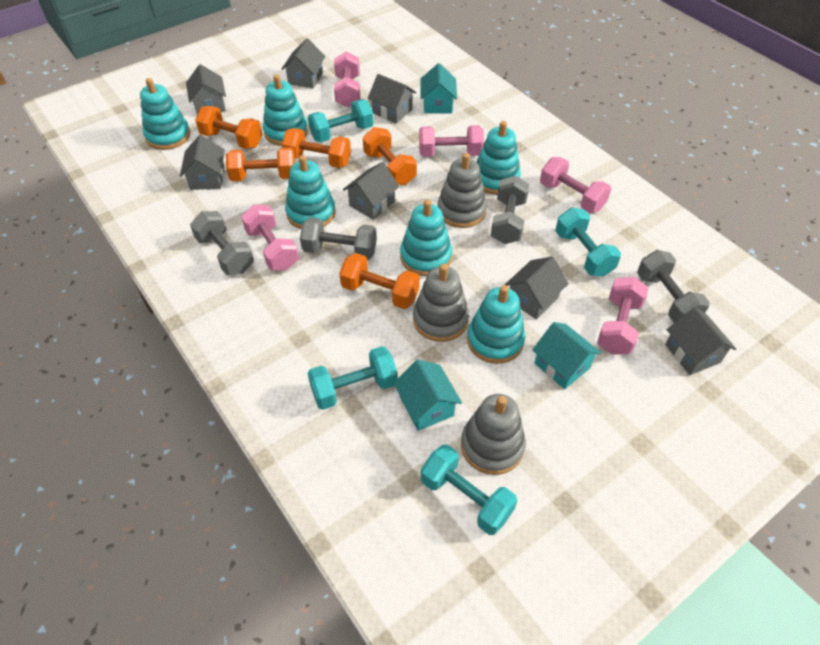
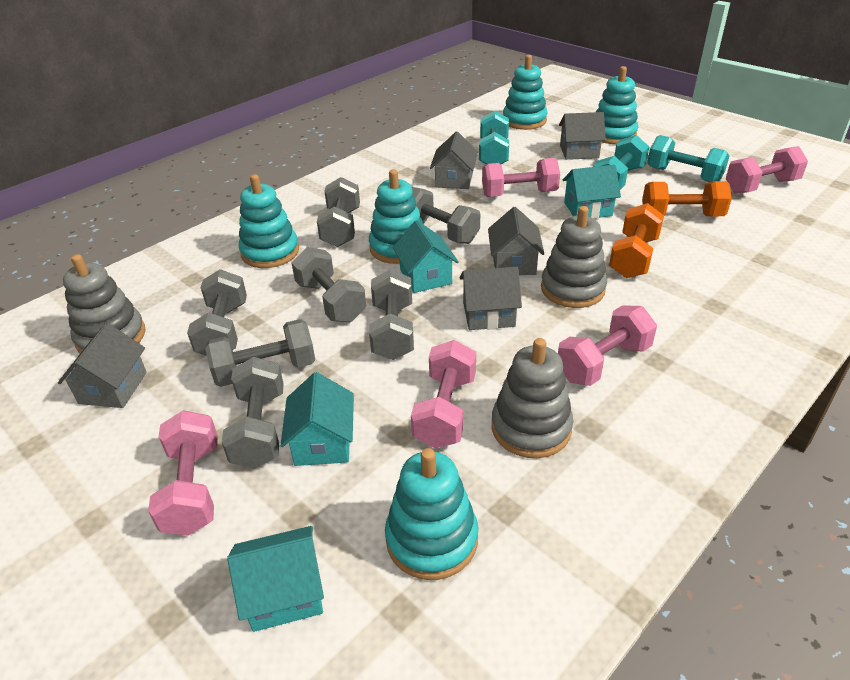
grey dumbbell: [190,211,254,275] [300,217,377,261] [491,176,529,244] [637,250,710,323] = 4 -> [187,269,247,356] [205,319,315,387] [222,357,284,469] [292,247,366,322] [317,177,360,247] [369,269,414,360] [412,187,480,244] = 7
grey house: [180,135,225,190] [186,64,226,115] [282,39,325,88] [343,162,400,220] [368,74,416,123] [505,256,569,319] [665,307,736,375] = 7 -> [58,323,147,408] [430,131,478,189] [460,267,522,330] [488,207,544,275] [559,112,606,160] = 5
orange dumbbell: [195,106,262,149] [226,147,295,181] [282,128,351,168] [339,253,420,309] [363,127,417,185] = 5 -> [609,203,664,278] [642,181,732,216] = 2
turquoise dumbbell: [307,346,398,410] [308,99,374,142] [421,445,517,535] [555,208,621,277] = 4 -> [479,111,509,164] [593,135,649,189] [647,135,730,182] = 3
turquoise house: [394,360,462,431] [421,63,457,113] [532,322,601,389] = 3 -> [227,526,324,632] [280,372,354,466] [393,220,459,293] [563,165,621,219] = 4
turquoise stacking toy: [140,78,190,150] [263,74,308,146] [285,155,335,229] [400,200,452,276] [467,285,525,364] [477,121,521,195] = 6 -> [239,174,299,268] [369,169,423,264] [385,448,478,580] [503,55,547,130] [596,66,638,144] = 5

